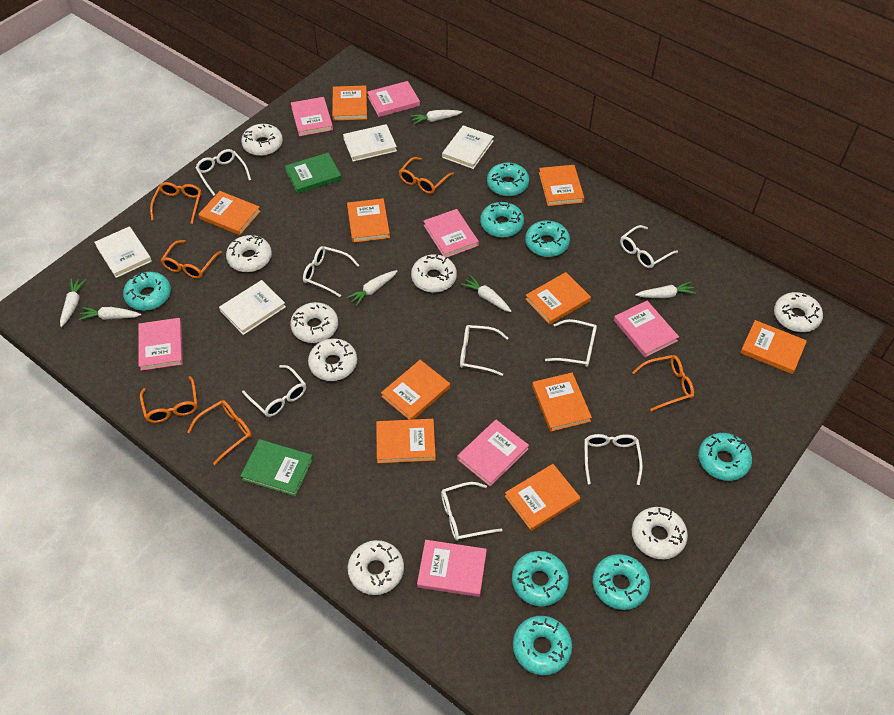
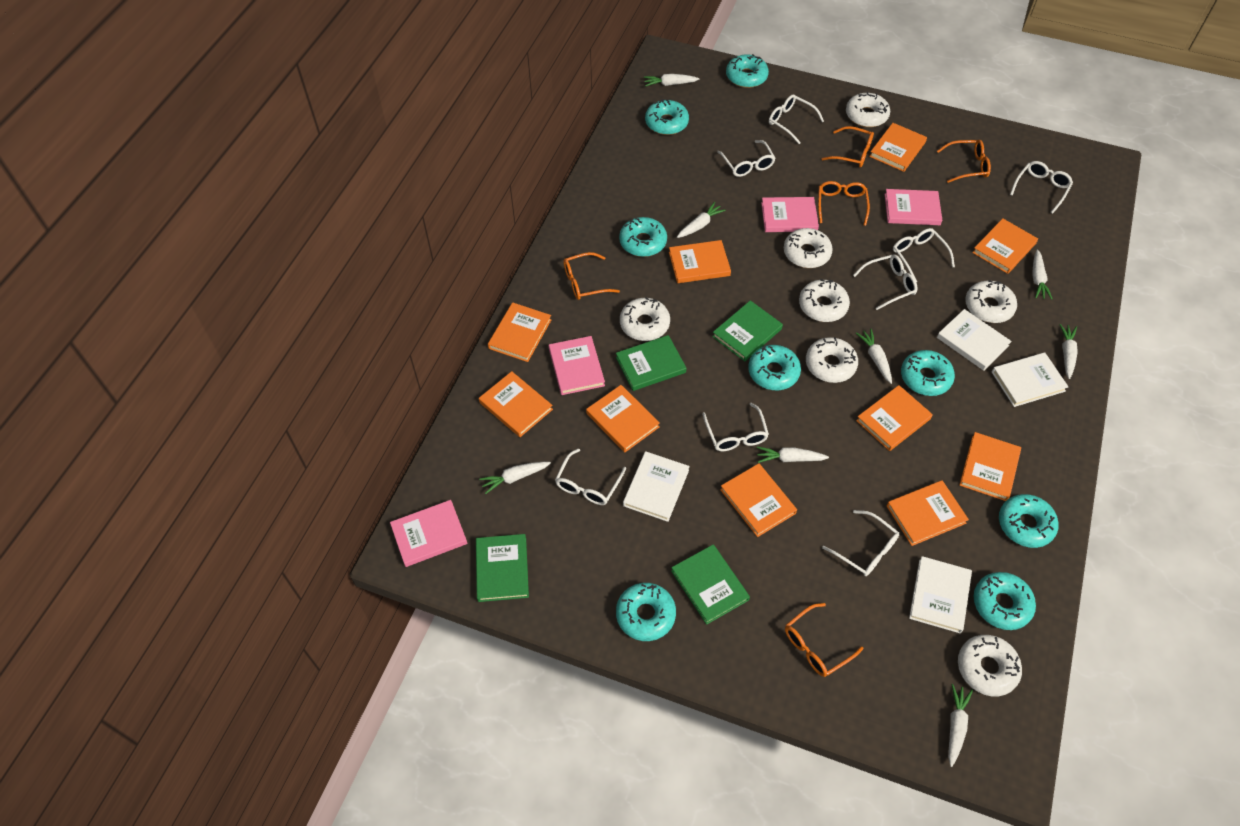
green book: [240,439,313,497] [285,152,342,194] = 2 -> [476,534,529,602] [616,335,687,391] [671,544,750,625] [712,300,783,361] = 4
orange glasses: [140,376,197,423] [150,182,202,224] [161,240,222,279] [187,400,252,465] [399,157,454,194] [632,355,694,411] = 6 -> [564,252,620,300] [785,603,863,677] [818,181,870,226] [822,126,874,167] [937,140,991,183] = 5
pink book: [139,318,183,371] [291,97,333,136] [367,81,420,117] [417,540,487,597] [424,209,479,257] [457,420,529,486] [614,301,679,357] = 7 -> [390,500,467,567] [549,336,605,395] [761,197,819,232] [885,189,942,225] = 4
white carrot: [60,279,86,327] [78,307,141,320] [346,270,397,307] [410,110,462,125] [461,275,511,312] [635,281,696,298] = 6 -> [479,462,551,494] [644,74,700,87] [677,202,726,238] [757,447,829,463] [856,329,892,384] [948,684,973,767] [1032,249,1053,300] [1059,324,1078,379] = 8
white donut: [226,235,272,272] [241,124,283,156] [290,302,338,343] [308,339,357,381] [347,540,404,595] [411,254,457,293] [632,507,688,559] [774,292,823,332] = 8 -> [620,297,670,341] [784,228,833,268] [799,279,850,322] [806,337,858,383] [846,92,890,127] [958,635,1022,696] [965,280,1017,323] = 7

